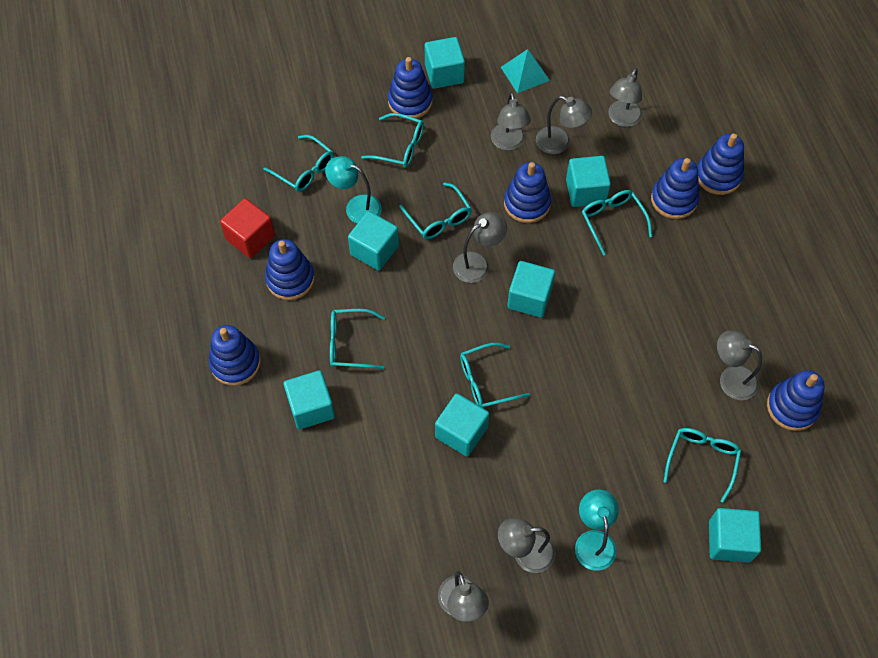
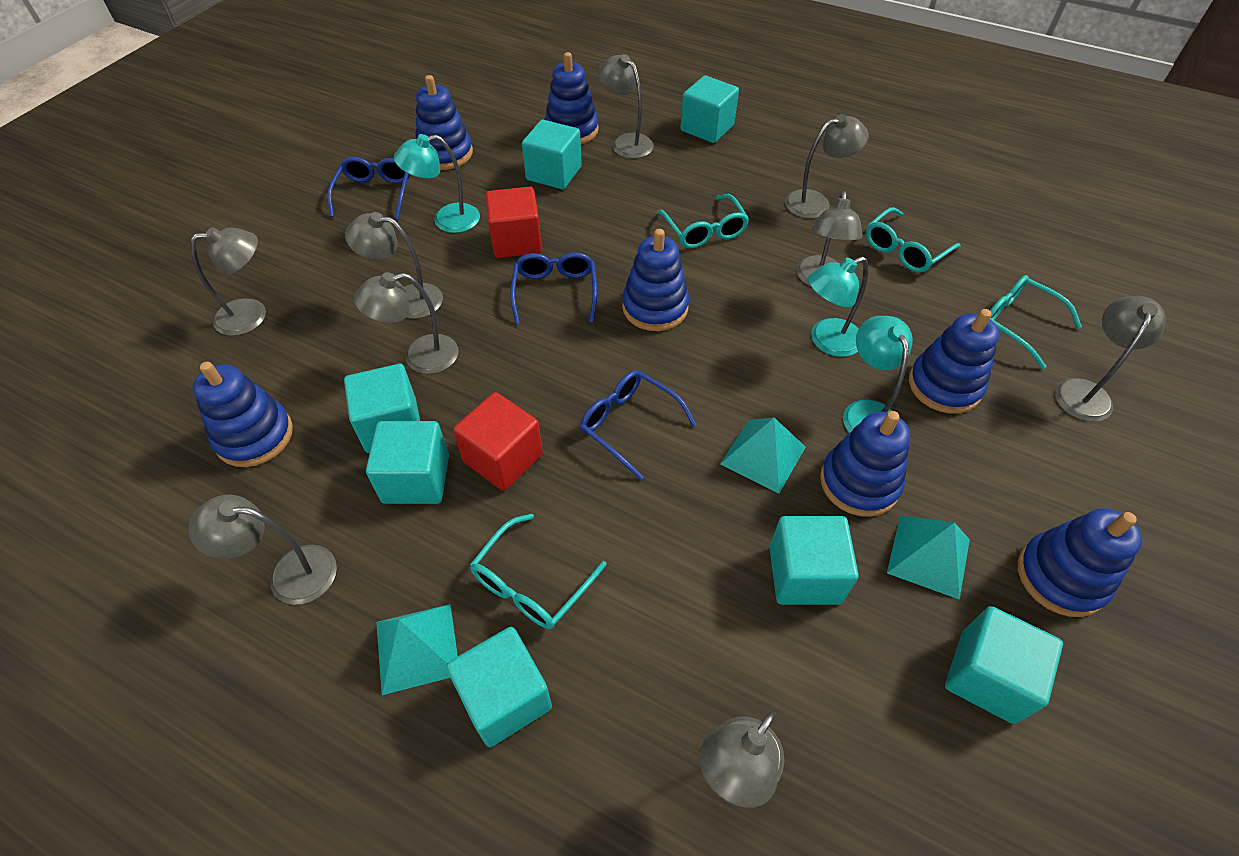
blue glasses: none = 0 -> [327,157,410,220] [510,252,597,324] [580,370,697,480] = 3
grey lamp: [438,571,489,622] [453,212,507,283] [491,92,531,151] [498,518,555,573] [536,96,592,154] [608,68,642,127] [717,330,762,400] = 7 -> [188,495,337,605] [190,227,266,336] [345,212,443,319] [354,272,459,374] [598,54,654,159] [699,710,784,808] [785,114,869,219] [796,191,863,286] [1055,296,1166,422] = 9
red cube: [220,198,275,258] = 1 -> [453,392,543,491] [485,187,542,258] = 2
turquoise glasses: [263,135,334,192] [330,309,385,369] [361,113,424,168] [399,182,472,239] [460,343,530,408] [582,190,652,256] [663,428,741,503] = 7 -> [470,514,607,629] [657,194,749,248] [866,207,961,273] [990,275,1082,369] = 4
turquoise lamp: [325,156,382,224] [575,490,619,571] = 2 -> [394,134,480,233] [808,256,868,357] [843,316,913,433] = 3
turquoise pyramid: [501,49,550,93] = 1 -> [376,604,458,695] [720,417,806,493] [887,516,970,600] = 3

